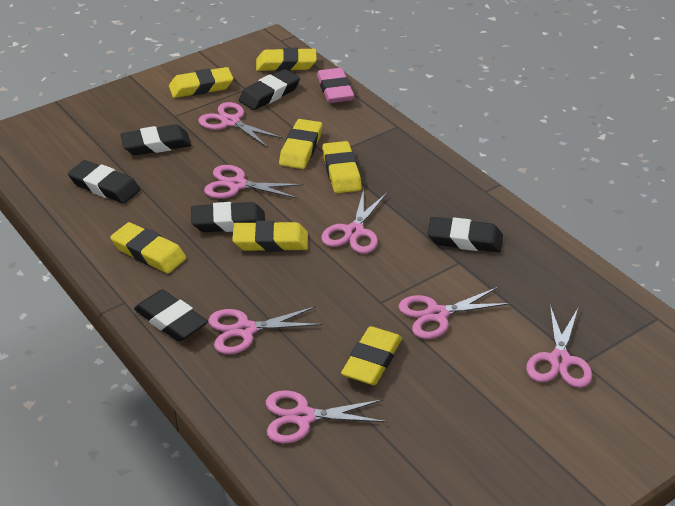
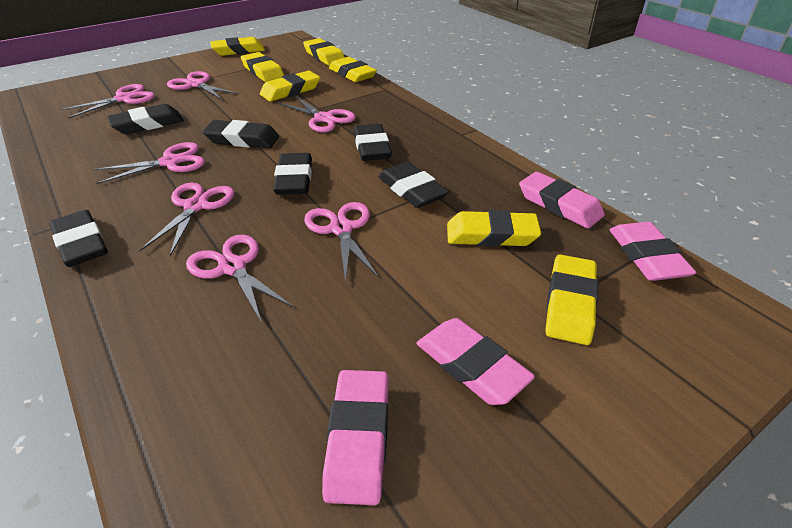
pink eraser: [317,68,354,103] = 1 -> [322,370,389,505] [417,318,535,405] [519,172,605,229] [610,222,697,281] = 4

